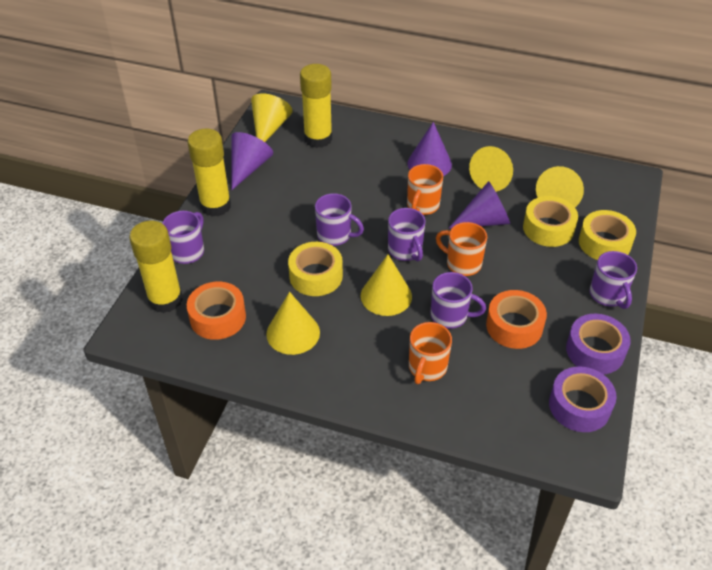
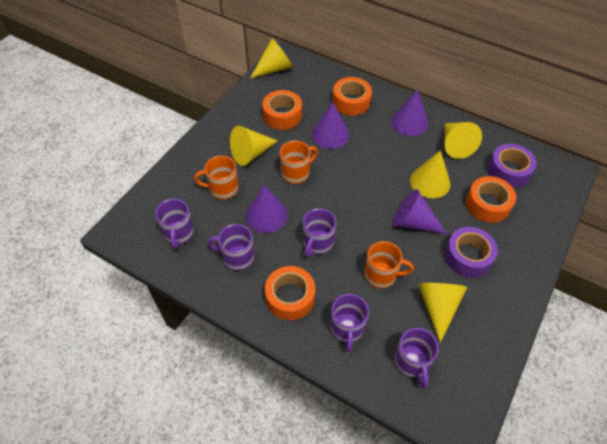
orange tape: [187,282,246,340] [486,290,547,349] = 2 -> [262,90,302,130] [265,266,315,320] [332,77,372,116] [466,176,516,223] = 4
purple cone: [231,132,273,190] [407,122,452,176] [448,181,510,229] = 3 -> [246,185,288,233] [312,102,349,149] [391,89,428,136] [393,189,447,234] = 4
yellow glue stick: [129,221,183,313] [188,128,231,217] [300,64,332,148] = 3 -> none = 0
yellow tape: [288,242,343,296] [523,196,578,247] [579,210,636,260] = 3 -> none = 0

